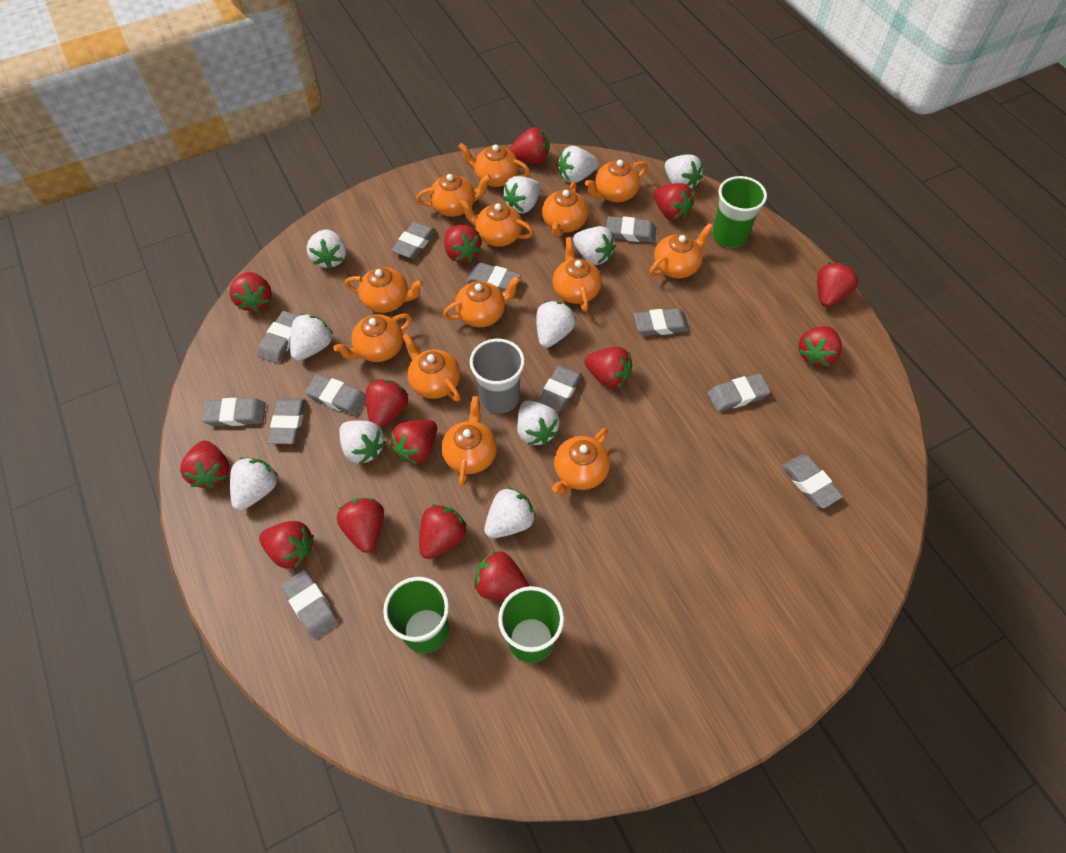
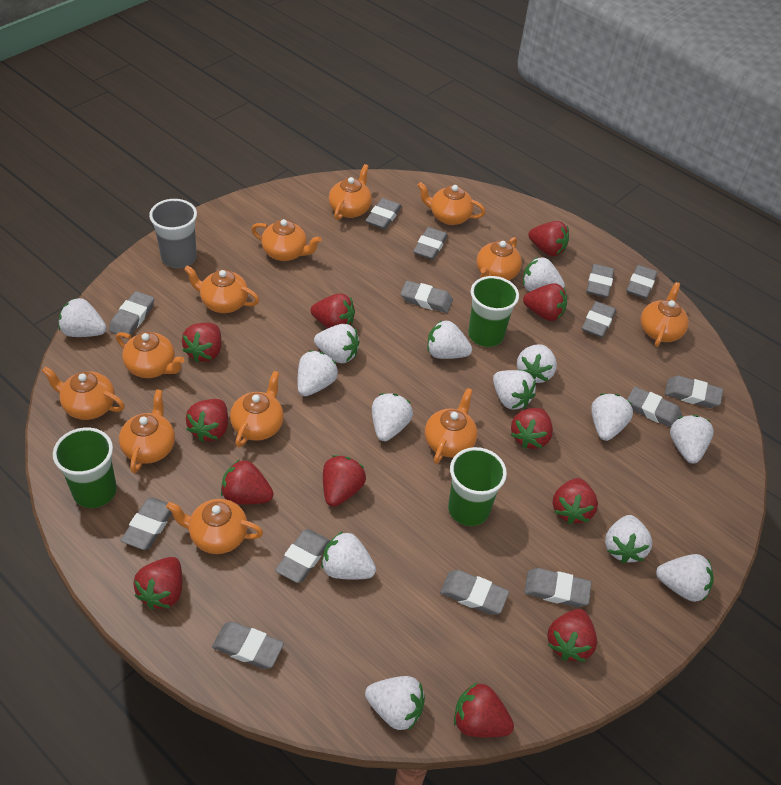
grey eraser: [202,398,266,426] [258,311,298,363] [268,398,305,444] [281,570,339,639] [305,374,366,416] [391,221,436,259] [466,263,521,292] [537,365,582,412] [606,216,656,243] [634,308,689,336] [708,374,771,412] [782,455,843,509] = 12 -> [109,291,154,335] [121,498,172,550] [212,622,284,669] [275,529,330,583] [365,198,402,229] [401,281,453,313] [413,227,448,260] [440,570,509,615] [524,568,592,607] [582,301,616,337] [587,264,614,298] [626,265,658,299] [627,386,682,428] [665,375,723,408] = 14
orange teapot: [333,313,412,362] [345,267,424,313] [403,333,461,402] [416,174,491,217] [441,396,497,487] [443,276,520,327] [458,143,530,187] [460,199,534,247] [542,181,588,237] [552,428,610,495] [553,237,602,312] [585,160,647,202] [650,223,713,278] = 13 -> [42,366,125,420] [116,332,184,378] [119,389,175,473] [166,499,263,554] [184,265,259,313] [230,371,284,447] [251,219,321,261] [329,164,372,220] [417,182,485,225] [425,388,478,464] [477,237,522,280] [640,282,689,347] = 12
red strawberry: [180,440,229,488] [229,272,272,312] [259,521,314,569] [337,498,384,553] [366,379,408,428] [391,420,437,464] [419,504,467,559] [444,225,482,263] [474,551,529,600] [509,127,549,164] [584,347,632,389] [654,183,693,220] [798,326,842,367] [817,262,858,307] = 14 -> [133,557,182,609] [182,323,222,362] [186,399,228,442] [221,459,274,505] [311,293,355,328] [323,455,366,507] [454,682,514,737] [511,408,553,449] [523,283,567,321] [528,221,569,257] [547,609,597,662] [552,478,598,524] = 12
white strawberry: [230,457,278,510] [290,314,333,361] [307,230,346,269] [340,421,386,464] [484,487,536,538] [502,176,541,213] [517,401,560,445] [536,301,576,348] [558,146,599,183] [573,226,615,265] [665,154,703,190] = 11 -> [59,298,107,337] [298,350,338,396] [314,324,360,363] [321,531,376,580] [365,676,425,731] [372,393,413,441] [427,320,472,359] [493,370,536,410] [517,344,557,383] [523,257,565,292] [591,394,633,441] [605,515,652,563] [656,554,714,602] [670,415,714,464] = 14

